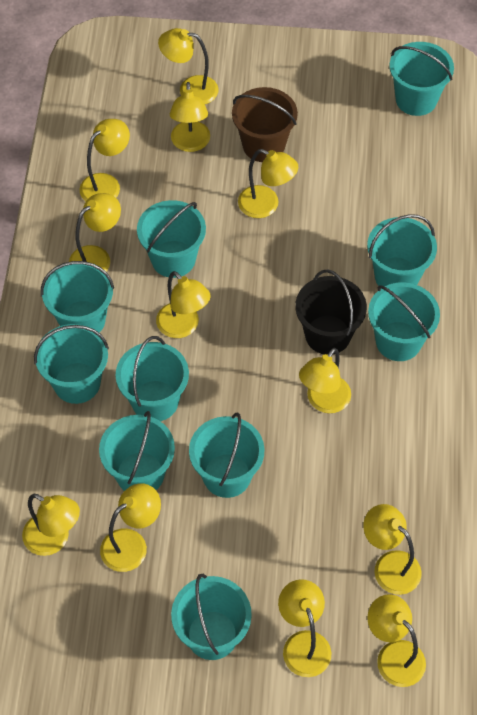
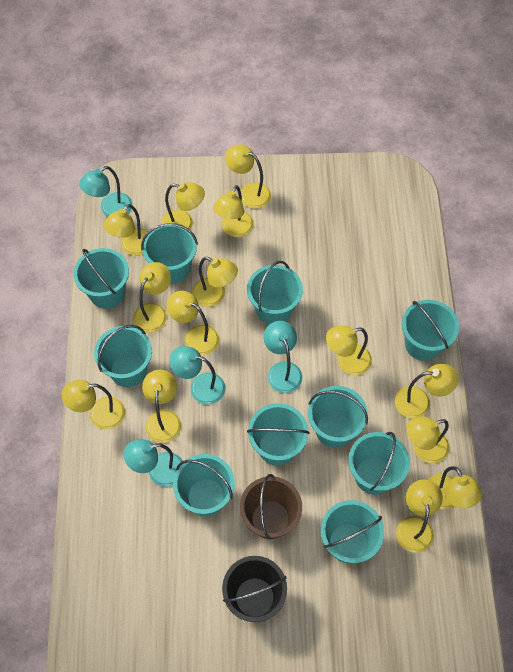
turquoise lamp: none = 0 -> [79,166,132,217] [123,439,183,487] [169,346,225,405] [264,321,302,393] = 4
yellow lamp: [22,494,80,556] [69,193,121,272] [80,119,130,201] [100,483,161,572] [156,271,211,338] [158,28,218,104] [170,82,210,152] [238,149,298,218] [278,579,331,677] [299,348,351,413] [364,504,422,595] [368,594,426,687] = 12 -> [62,380,125,430] [103,204,148,256] [133,262,171,333] [142,370,181,443] [161,182,205,230] [167,291,219,355] [192,257,238,307] [213,185,254,237] [225,145,271,209] [326,325,372,375] [395,364,458,418] [396,479,443,553] [406,417,449,463] [428,466,482,509] = 14

